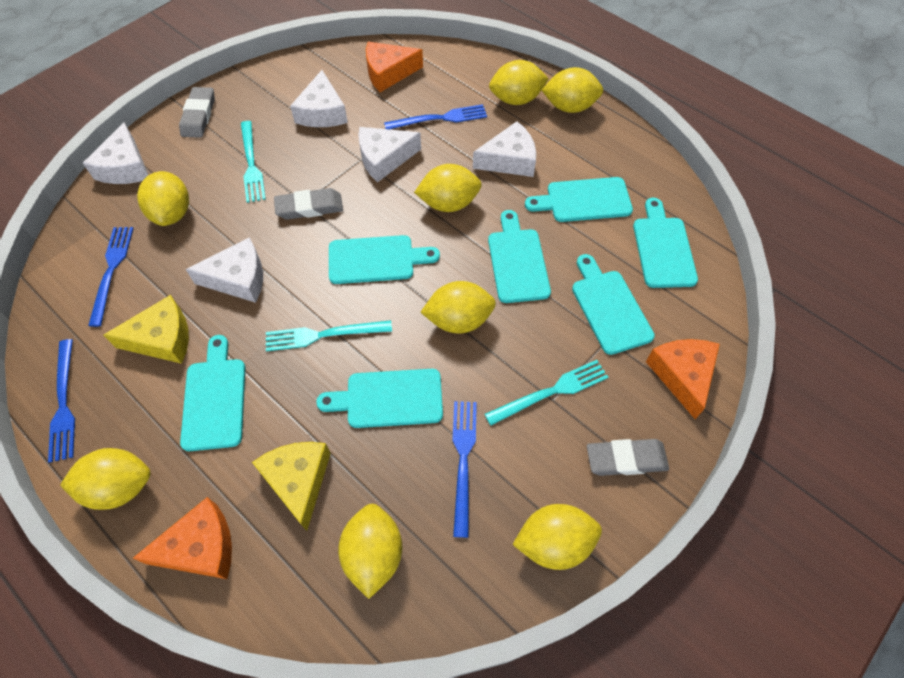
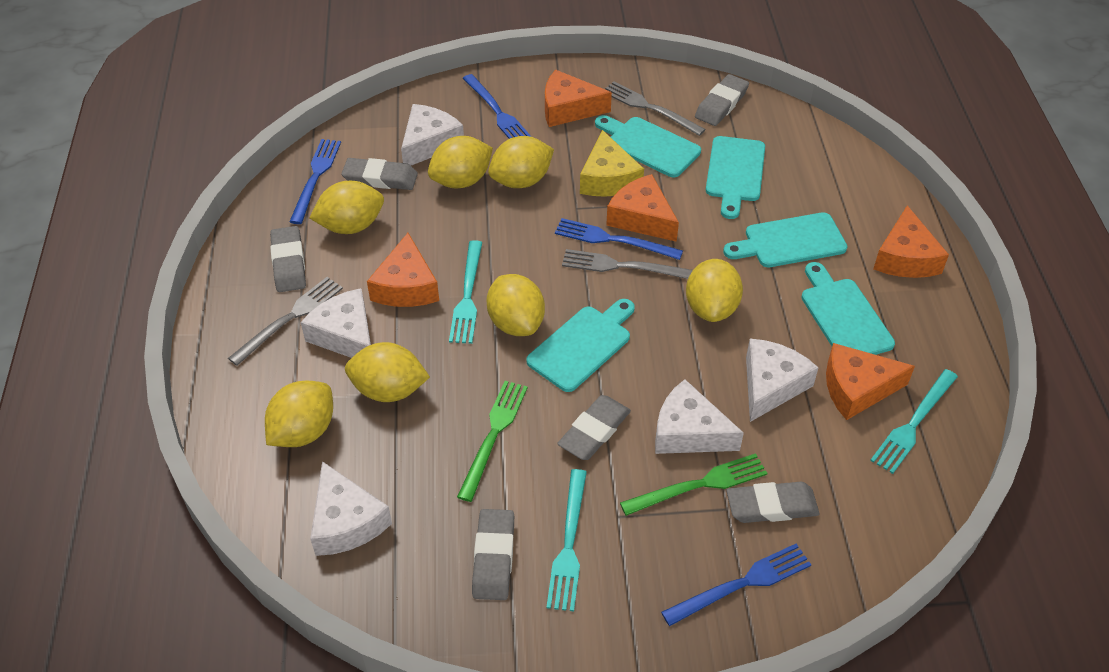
green fork: none = 0 -> [457,381,528,502] [620,453,767,516] = 2
grey eraser: [179,87,215,138] [274,188,343,220] [587,439,669,476] = 3 -> [270,226,306,292] [341,158,418,190] [472,509,514,600] [557,395,631,460] [695,74,749,126] [727,482,820,523] = 6
grey fork: none = 0 -> [228,277,343,366] [562,249,693,279] [605,81,706,136] = 3
orange cheese: [133,497,232,579] [366,41,423,92] [646,339,720,419] = 3 -> [367,233,439,307] [545,70,612,127] [606,174,679,242] [826,343,915,420] [873,205,949,278] = 5
turquoise cutting board: [180,335,246,451] [316,369,443,428] [329,235,440,284] [488,210,551,303] [525,177,633,222] [572,254,655,355] [633,198,698,288] = 7 -> [526,299,635,392] [595,115,701,177] [706,136,765,219] [723,212,848,267] [801,262,895,355] = 5
yellow cheese: [104,295,189,364] [252,442,331,531] = 2 -> [580,130,644,197] = 1
yellow lemon: [60,448,151,510] [137,171,189,226] [338,504,403,599] [414,164,482,212] [420,281,496,334] [489,60,549,105] [512,504,602,570] [542,67,603,113] = 8 -> [265,380,333,447] [309,181,384,234] [345,342,430,402] [428,136,493,188] [486,274,545,336] [488,136,554,188] [686,259,743,322] = 7

